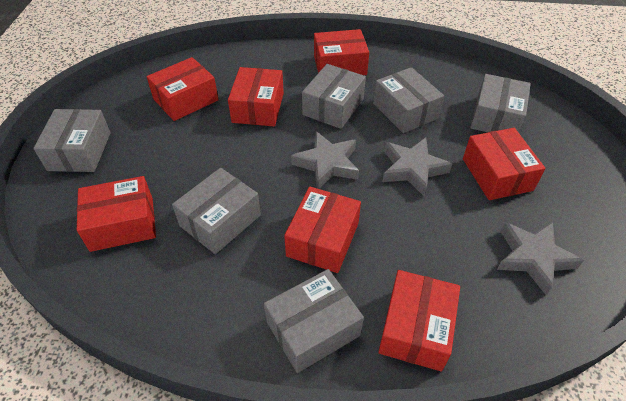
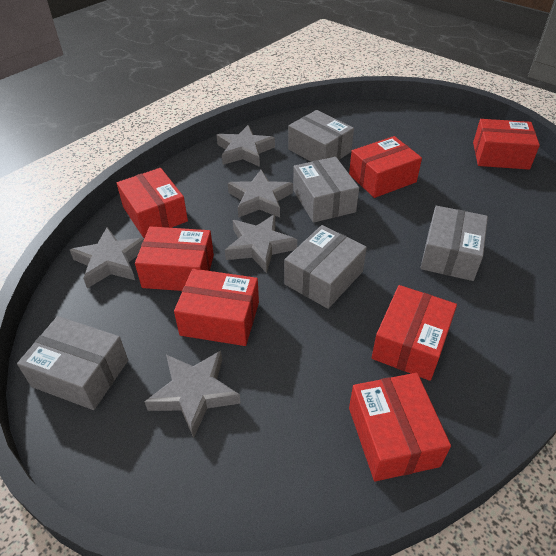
grey box: [33,109,111,172] [172,168,261,254] [264,269,364,373] [302,64,366,129] [373,67,444,133] [470,74,531,133] = 6 -> [17,316,128,410] [284,225,367,309] [288,110,354,162] [293,157,359,223] [420,206,488,281] = 5
grey star: [291,131,359,189] [382,138,452,196] [497,222,584,295] = 3 -> [70,227,144,288] [145,350,241,438] [217,125,275,167] [225,214,297,273] [228,170,293,218] = 5

